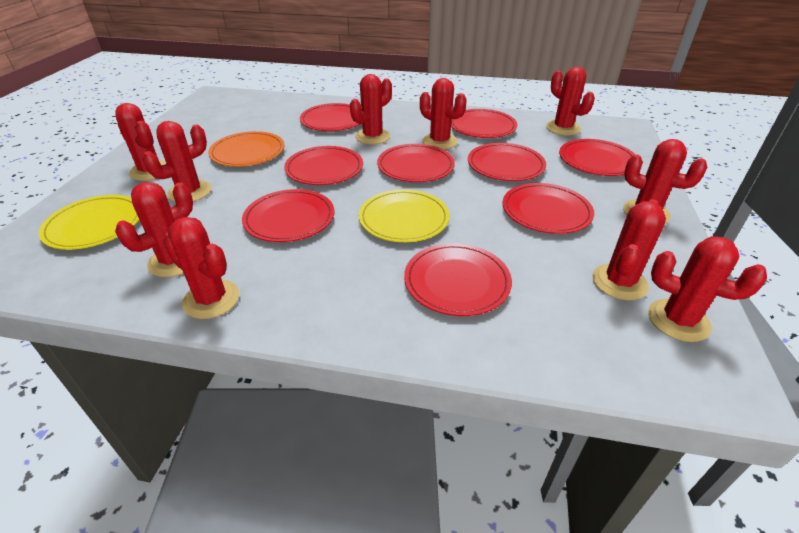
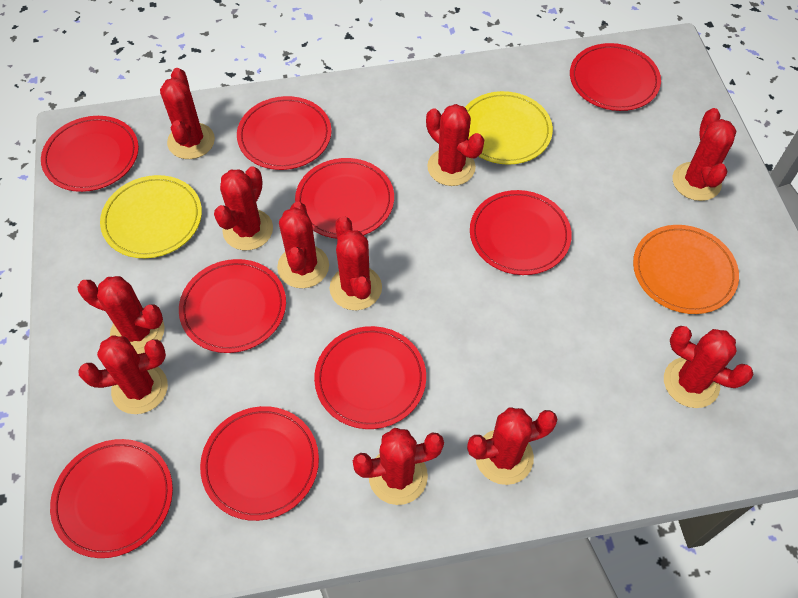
red cactus: [115,103,166,181] [115,182,193,277] [142,121,211,202] [163,217,240,319] [350,74,392,145] [420,78,467,149] [546,67,595,135] [592,199,666,300] [623,139,707,223] [648,236,767,342] = 10 -> [78,276,165,354] [78,335,168,414] [160,68,215,159] [214,166,273,250] [277,202,329,288] [330,216,382,310] [353,428,444,505] [426,104,484,186] [467,407,558,485] [664,326,753,408] [673,108,736,201] = 11

